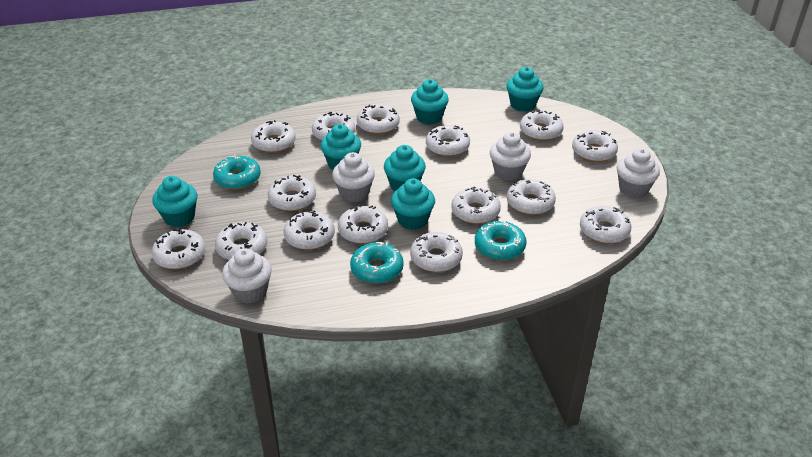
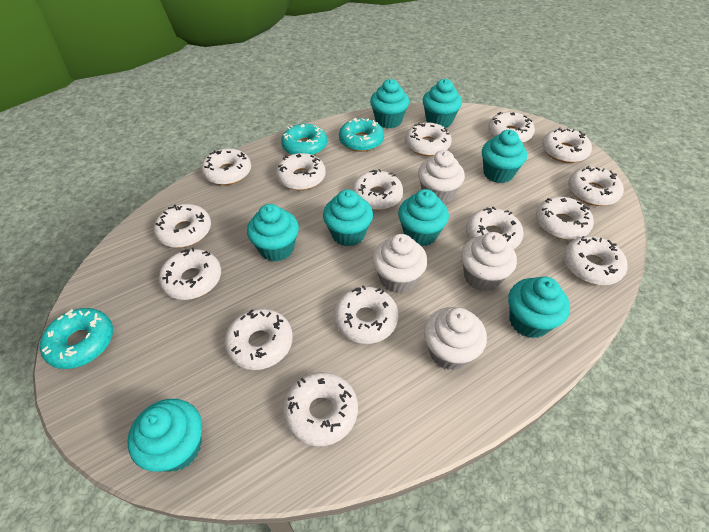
turquoise cupcake: [153,176,198,227] [321,124,361,169] [384,145,426,191] [391,178,435,230] [411,79,449,125] [506,67,543,112] = 6 -> [127,399,202,472] [247,204,299,262] [323,189,373,247] [370,79,409,129] [398,189,449,246] [423,79,462,128] [482,130,527,183] [508,276,570,338] = 8

